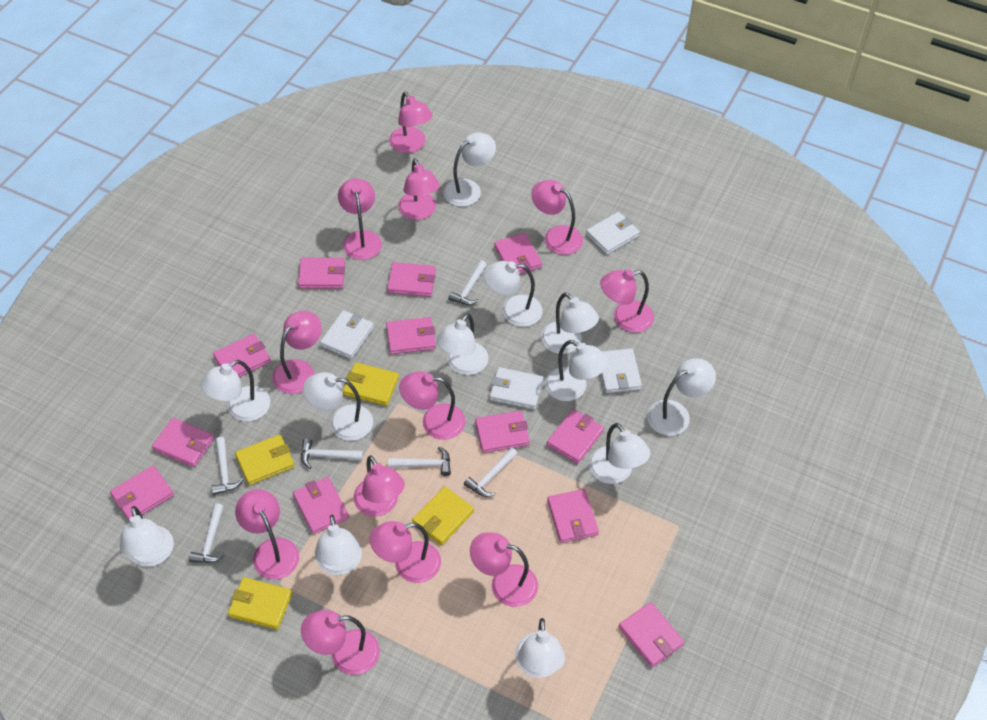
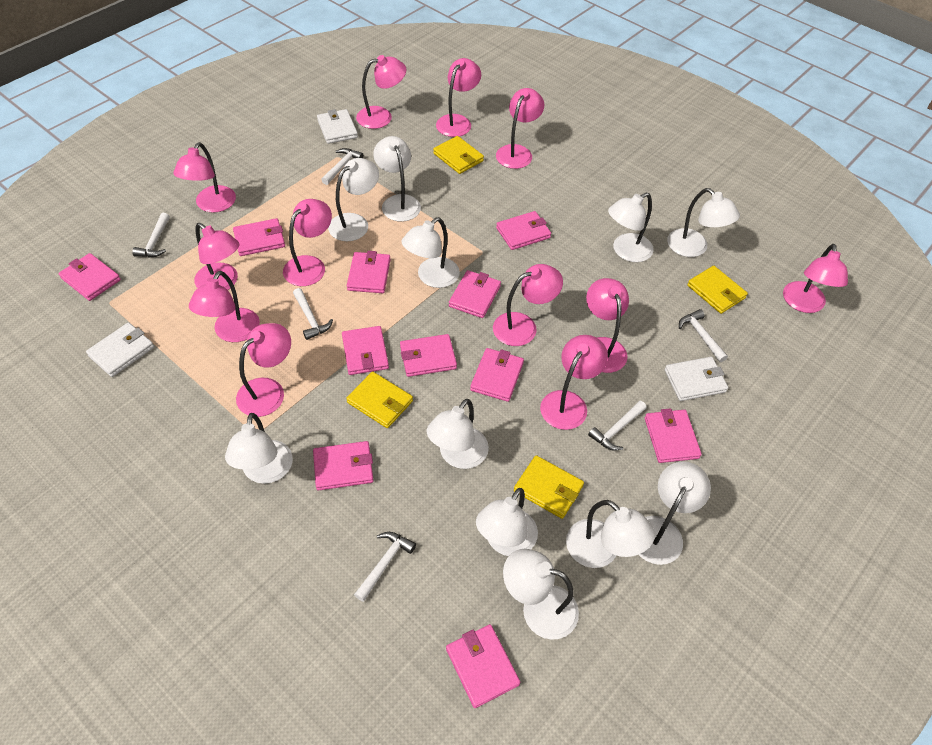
pink wallet: [110,465,174,520] [152,418,214,467] [213,334,271,377] [293,477,349,534] [298,258,345,289] [386,317,436,354] [387,262,436,297] [475,411,530,453] [494,233,542,274] [547,409,604,464] [547,489,599,543] [619,602,684,667] = 12 -> [59,253,121,301] [233,218,285,256] [313,441,374,490] [342,326,389,375] [347,251,390,293] [400,334,457,377] [446,624,520,708] [449,270,501,318] [470,348,524,402] [496,211,551,250] [645,408,702,463] = 11
white lamp: [119,506,174,567] [200,360,270,422] [303,372,373,441] [315,515,362,575] [436,313,489,375] [443,132,496,207] [484,261,543,327] [515,618,565,678] [541,292,599,354] [545,340,608,401] [588,423,650,484] [647,359,716,436] = 12 -> [225,413,293,484] [328,158,379,241] [373,136,421,222] [402,217,460,288] [427,399,489,469] [476,488,538,556] [503,549,579,640] [566,500,655,568] [608,193,654,262] [639,462,711,565] [667,188,740,257] = 11
white wallet: [320,310,374,359] [490,367,543,410] [586,212,640,255] [601,348,642,393] = 4 -> [86,322,154,377] [317,109,358,144] [665,357,728,401] = 3

